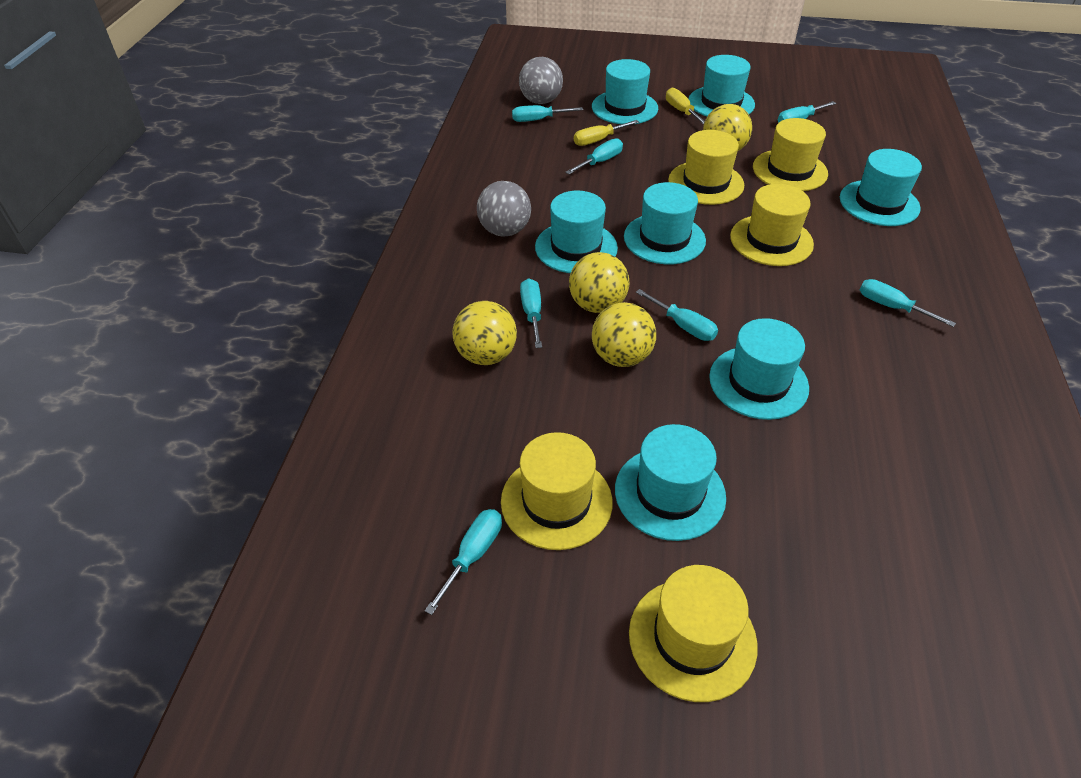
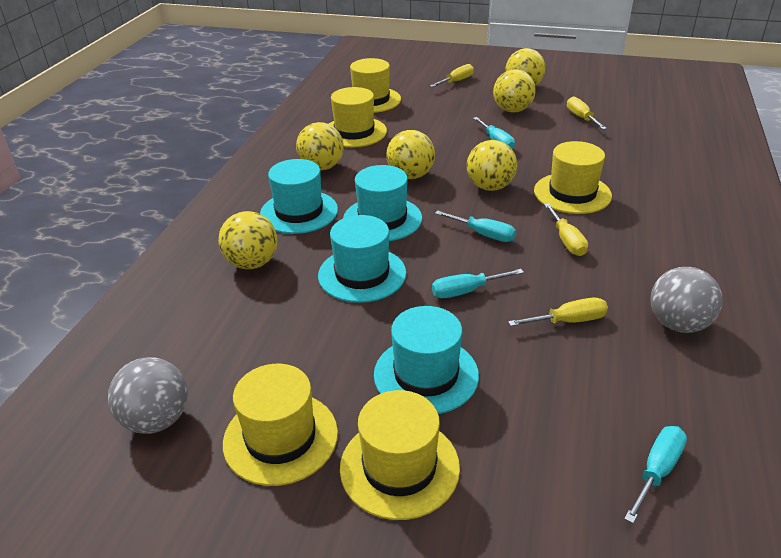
turquoise hat: [535,191,618,273] [592,59,658,124] [615,424,726,541] [624,182,706,264] [689,55,755,116] [709,318,809,420] [840,149,922,226] = 7 -> [260,159,338,234] [318,215,406,303] [343,165,422,241] [374,306,479,414] = 4
turquoise screwdriver: [425,509,502,615] [512,105,583,122] [520,278,542,348] [565,138,623,174] [636,289,718,341] [778,101,836,122] [860,279,956,327] = 7 -> [432,269,524,298] [435,210,516,242] [473,117,515,149] [624,426,687,524] = 4
yellow ball: [452,301,517,365] [569,252,629,313] [592,302,656,367] [703,104,752,151] = 4 -> [218,211,277,269] [296,122,344,170] [386,130,435,179] [467,140,517,191] [493,69,535,113] [506,48,545,86] = 6
yellow screwdriver: [574,120,639,146] [666,88,705,125] = 2 -> [430,64,474,87] [508,298,608,326] [544,203,588,256] [567,96,607,129] = 4

